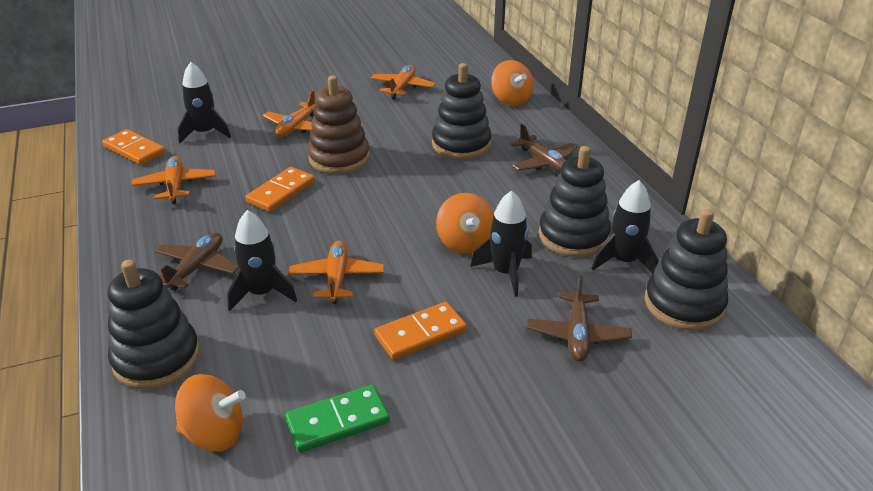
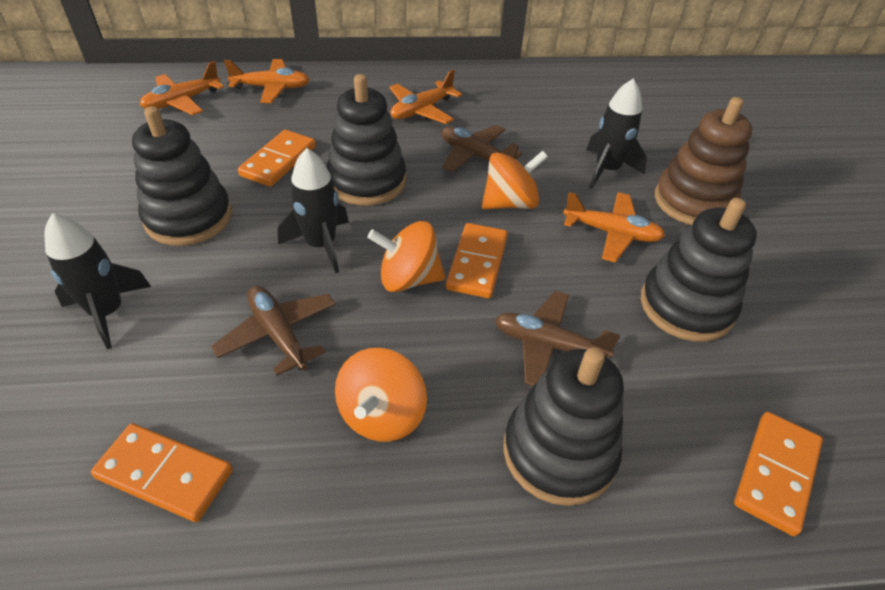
black rocket: [178,62,231,143] [227,210,297,311] [470,190,532,297] [592,180,658,274] = 4 -> [45,213,151,349] [278,148,349,273] [586,78,647,189] = 3
green domino: [285,385,390,453] = 1 -> none = 0
orange domino: [102,129,166,165] [245,167,315,212] [374,302,467,360] = 3 -> [91,423,233,522] [238,130,316,187] [446,223,508,298] [734,412,823,536] = 4

